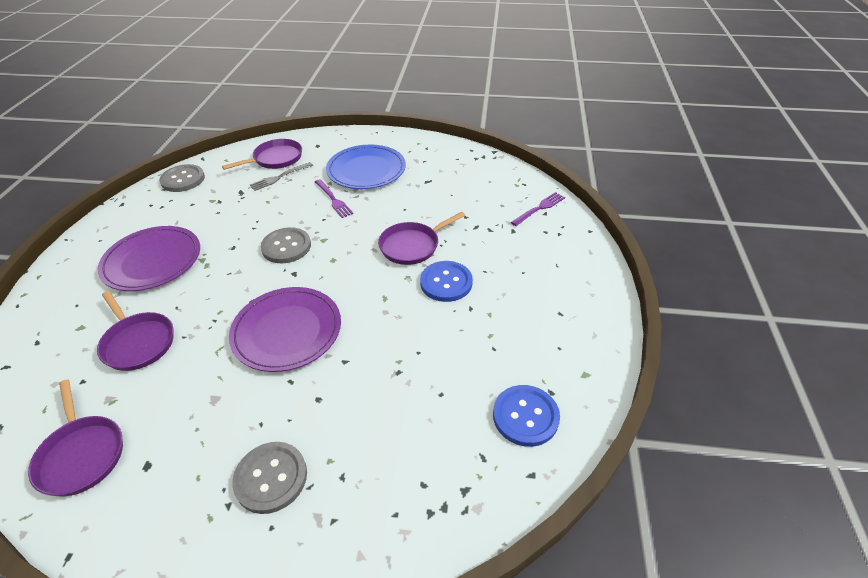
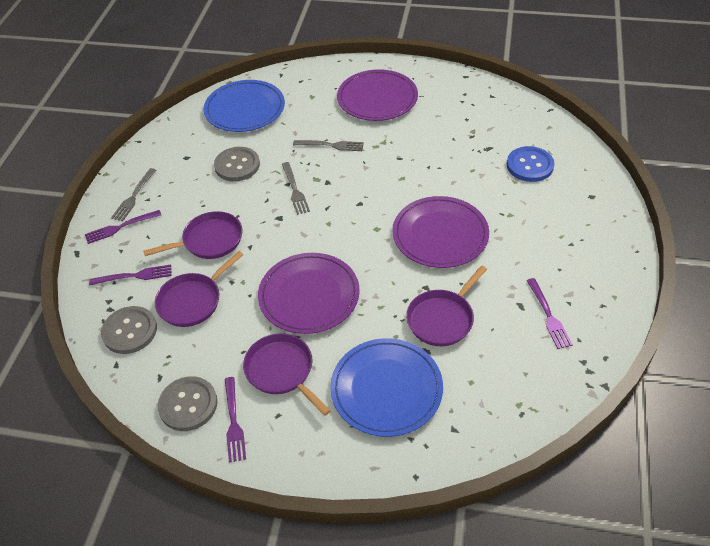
blue button: [420,261,473,302] [493,385,560,447] = 2 -> [507,146,554,182] = 1
blue plate: [326,145,406,189] = 1 -> [204,80,285,132] [330,338,443,437] = 2
grey fork: [250,162,313,191] = 1 -> [111,168,156,221] [282,162,310,215] [293,140,364,151] = 3
purple fork: [315,179,353,218] [511,192,565,226] = 2 -> [85,210,161,244] [89,265,172,285] [225,377,246,463] [526,278,573,349] = 4
purple plate: [98,226,200,291] [229,287,341,372] = 2 -> [258,253,360,334] [337,69,418,121] [393,196,489,268] = 3

